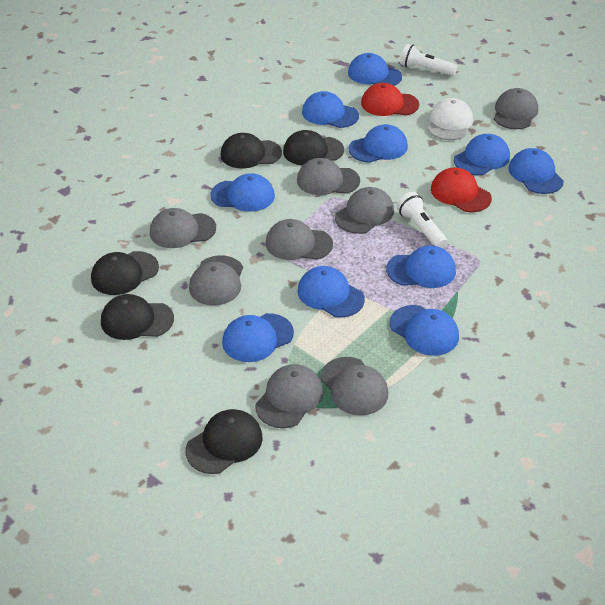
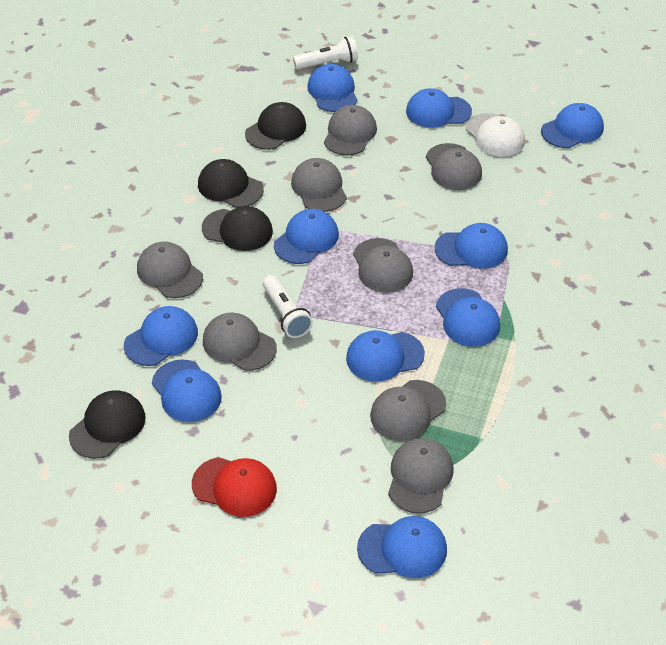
black cap: [91,251,159,295] [101,294,174,340] [186,409,263,474] [220,133,282,168] [283,130,344,166] = 5 -> [69,390,146,459] [198,159,264,208] [202,206,273,251] [245,102,306,150] = 4
red cap: [361,83,419,116] [431,168,492,212] = 2 -> [192,457,277,517] = 1

